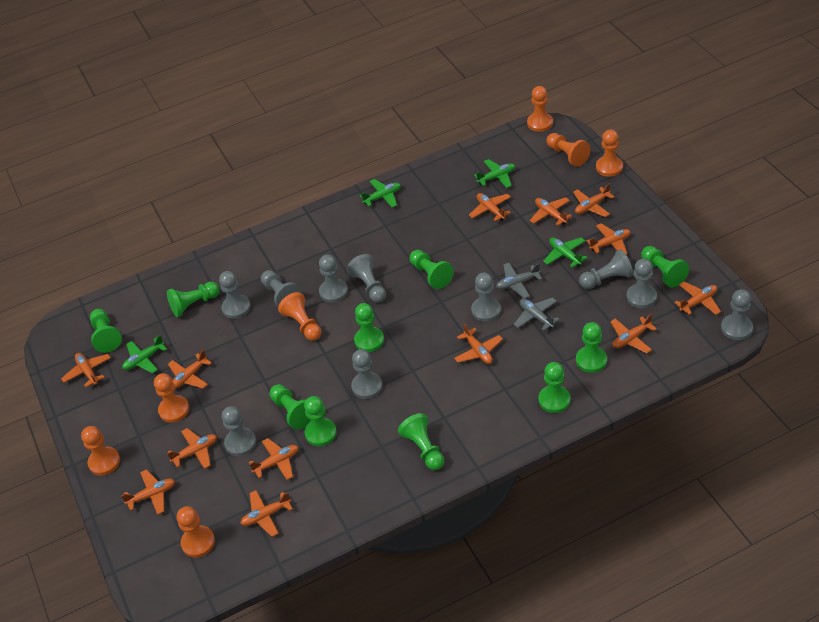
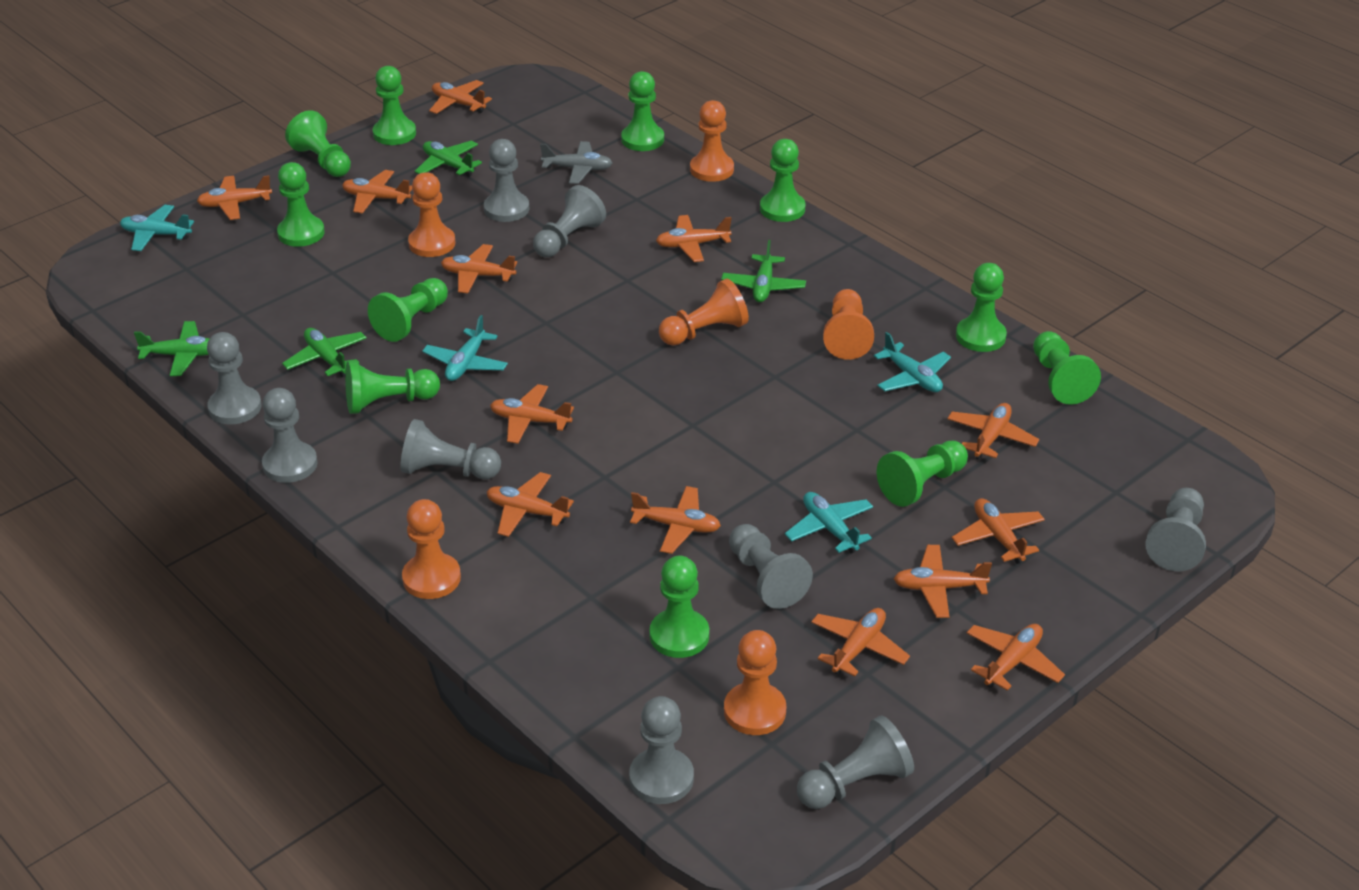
green pawn: [90,309,122,353] [167,282,220,317] [270,384,311,430] [304,396,337,446] [354,303,384,352] [398,413,444,470] [410,250,454,289] [539,362,570,413] [576,322,607,373] [641,246,689,288] = 10 -> [277,162,325,247] [285,110,351,177] [345,361,440,414] [368,278,448,342] [373,66,416,145] [621,71,664,151] [650,556,709,658] [760,139,805,222] [877,441,968,507] [956,263,1007,352] [1033,331,1101,405] = 11
grey pawn: [219,271,251,319] [222,406,256,456] [261,270,302,306] [319,254,348,303] [347,254,386,303] [351,349,382,399] [471,272,501,322] [579,249,633,289] [626,259,657,308] [721,289,753,340] = 10 -> [207,332,262,424] [262,388,318,483] [400,419,501,479] [484,139,529,222] [533,185,606,257] [629,696,694,804] [729,524,813,609] [797,715,914,809] [1145,488,1206,571] = 9
grey plane: [496,263,542,298] [514,297,560,331] = 2 -> [540,141,612,184] = 1
orange pawn: [81,426,120,476] [154,373,189,423] [177,506,215,558] [278,292,321,341] [527,86,553,132] [546,133,590,167] [596,130,623,177] = 7 -> [402,499,461,599] [408,172,456,257] [659,279,749,345] [690,100,734,182] [724,630,786,735] [823,289,874,360] = 6
turquoise plane: none = 0 -> [120,205,194,251] [422,315,508,381] [785,492,873,553] [874,332,951,392] = 4

